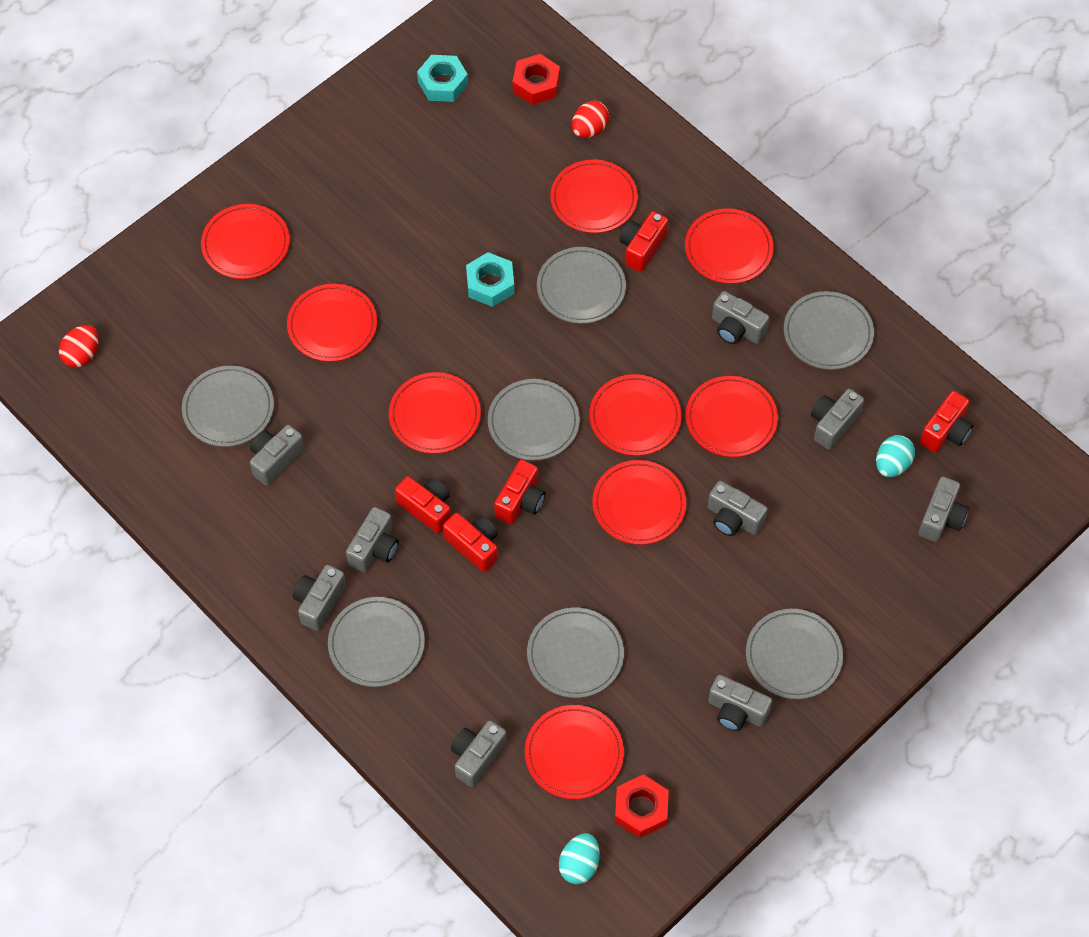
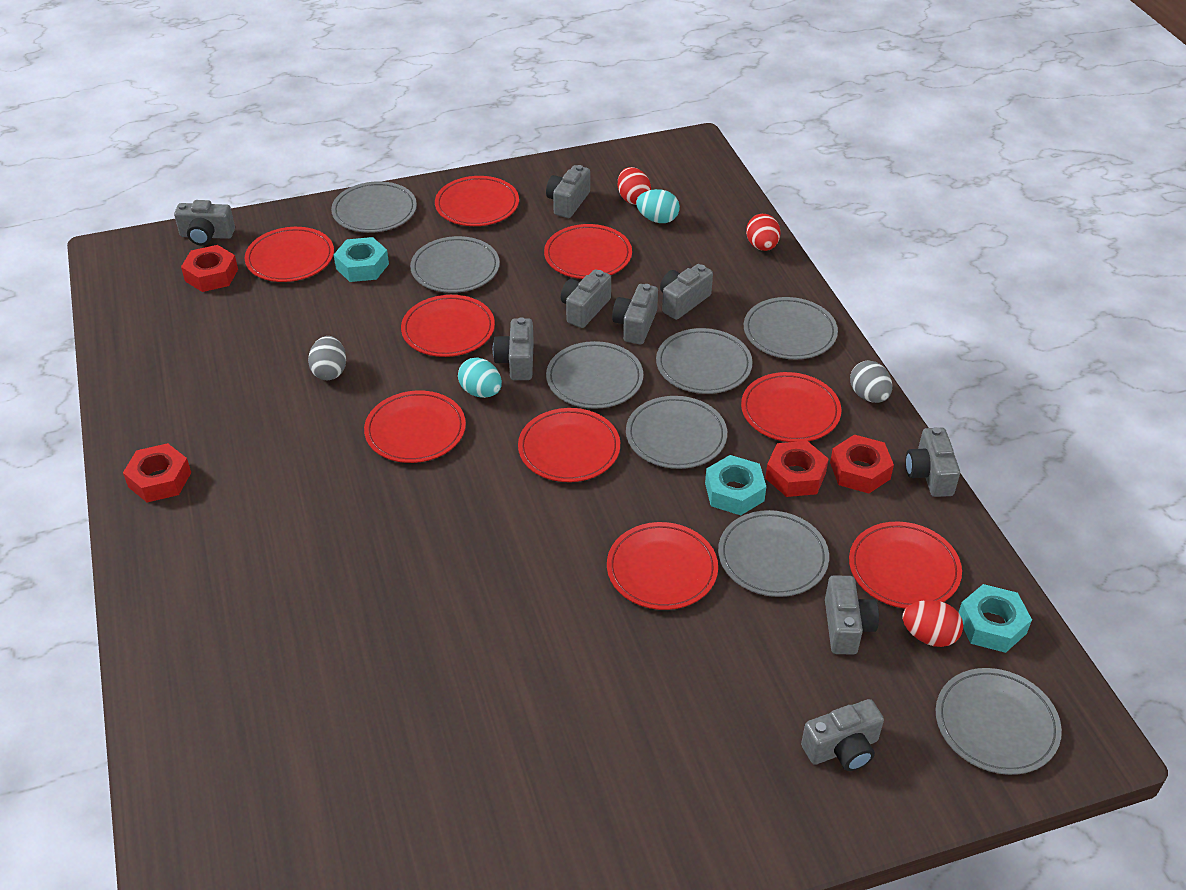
grey egg: none = 0 -> [308,336,346,380] [850,360,892,403] = 2
grey plate: [182,366,274,447] [328,597,425,687] [488,379,580,461] [527,607,624,698] [537,247,626,324] [746,609,843,699] [784,291,874,370] = 7 -> [331,181,417,233] [410,236,500,293] [546,341,643,409] [626,396,727,469] [656,328,753,394] [718,510,829,597] [744,297,838,359] [936,668,1062,775] = 8
red camera: [395,476,451,534] [443,513,498,572] [494,460,545,524] [620,211,668,272] [920,391,973,453] = 5 -> none = 0
red egg: [59,325,99,368] [572,101,609,138] = 2 -> [618,167,651,205] [746,214,780,251] [902,600,963,647] = 3
red nut: [513,54,560,105] [615,774,669,838] = 2 -> [123,443,191,502] [181,245,238,292] [765,441,829,497] [830,434,894,493] = 4
turquoise nut: [417,55,468,102] [466,252,514,307] = 2 -> [334,237,389,282] [705,455,766,515] [959,584,1032,653] = 3

